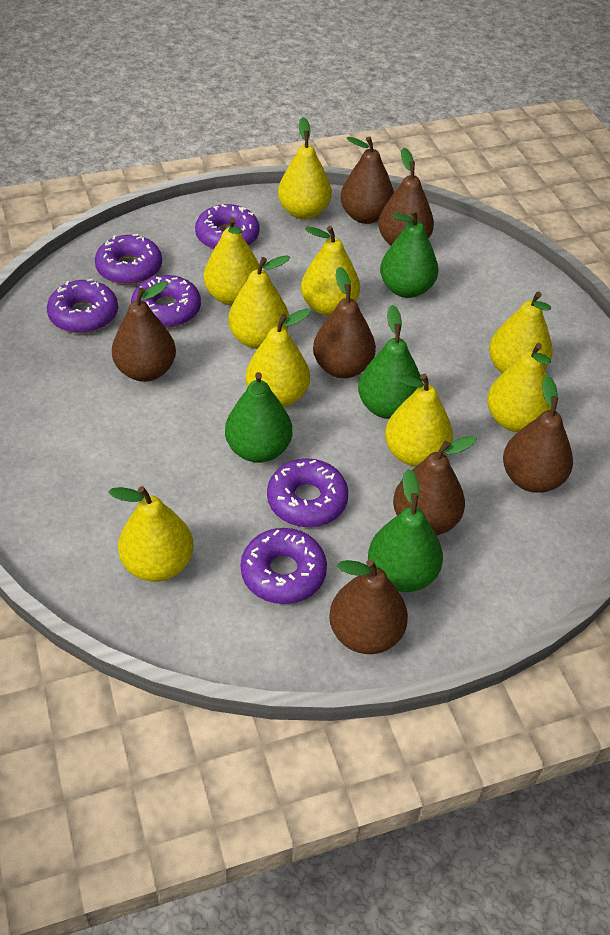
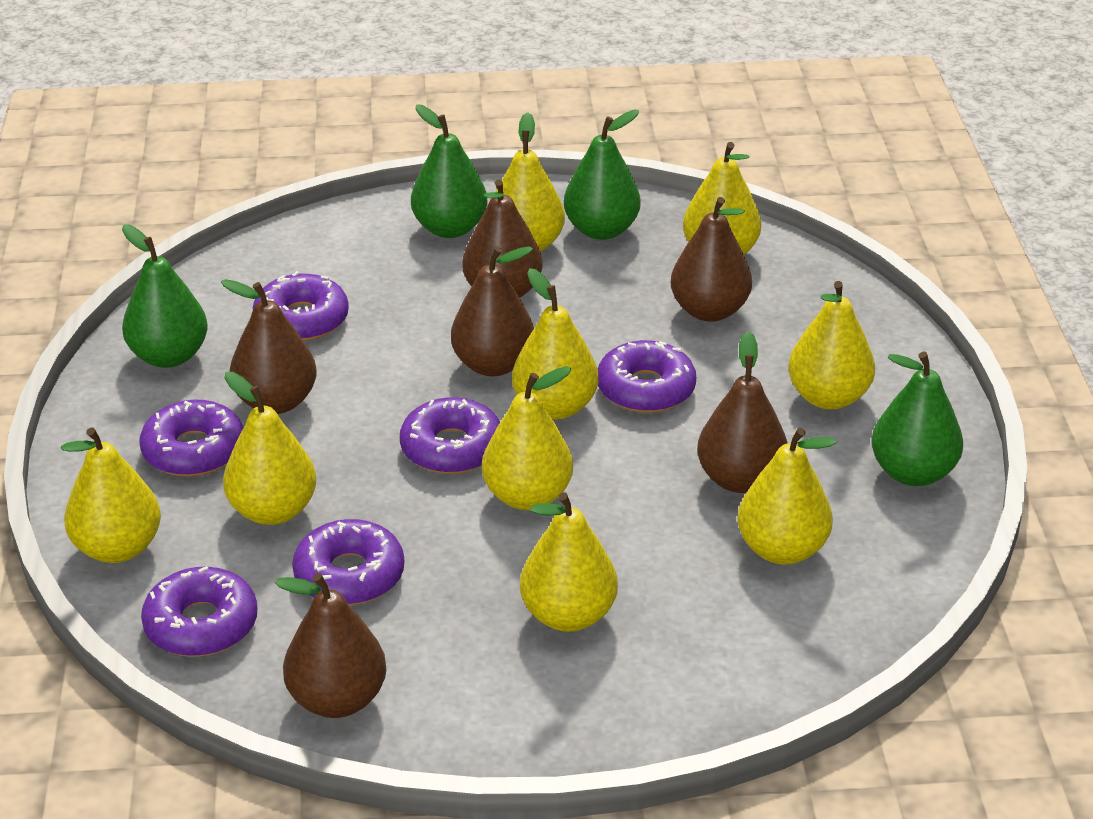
brown pear: [112,281,176,382] [313,267,376,378] [329,559,408,654] [340,136,394,224] [378,148,434,246] [393,436,477,535] [503,375,573,493] = 7 -> [221,279,317,414] [275,573,386,718] [451,246,534,376] [462,180,543,298] [671,197,752,322] [697,331,788,493] = 6

